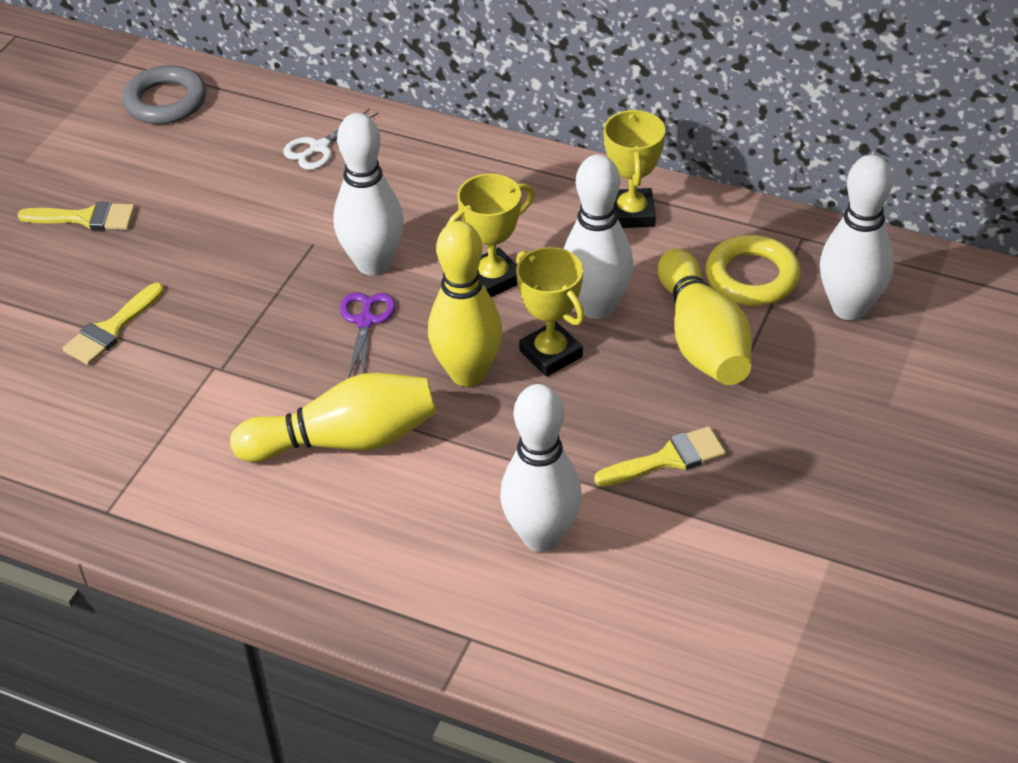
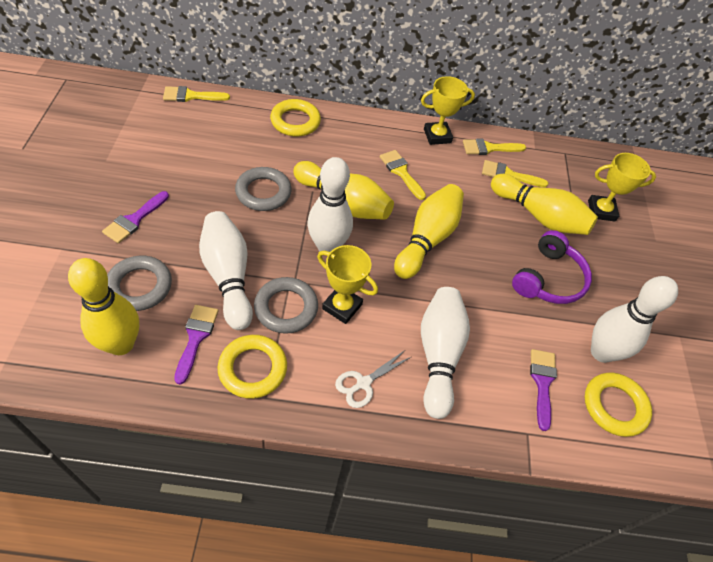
grey ring: [122,65,206,124] = 1 -> [107,256,172,311] [235,167,292,211] [254,277,318,334] = 3
purple brush: none = 0 -> [102,191,169,244] [174,305,219,385] [530,349,557,431] = 3
purple headphones: none = 0 -> [512,230,592,304] = 1
purple scissors: [340,292,396,378] = 1 -> none = 0
yellow bowling pin: [230,373,436,462] [428,221,503,387] [658,249,752,385] = 3 -> [68,258,139,355] [293,161,394,220] [394,184,464,279] [491,174,598,235] = 4
yellow brush: [18,201,135,230] [62,283,164,365] [594,426,726,487] = 3 -> [163,86,230,102] [380,150,426,200] [463,139,526,155] [482,160,548,187] = 4
yellow ring: [706,235,801,306] = 1 -> [217,335,287,399] [270,99,321,137] [585,373,652,437] = 3

